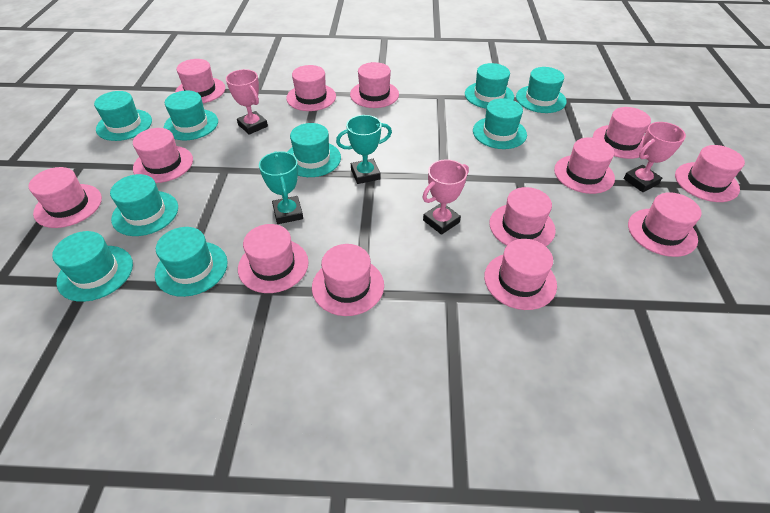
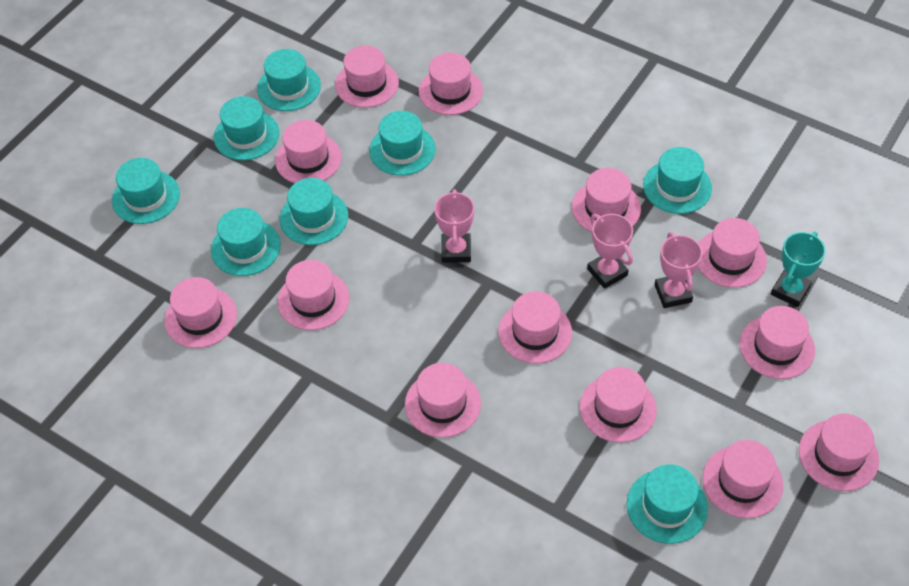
turquoise hat: [52,231,133,302] [94,91,152,141] [110,174,178,236] [155,227,228,297] [164,91,218,140] [288,123,341,177] [465,63,514,108] [473,98,527,149] [516,67,567,113] = 9 -> [112,158,180,224] [211,208,281,276] [214,96,279,160] [257,49,321,111] [280,178,348,245] [369,111,436,176] [627,464,708,544] [643,147,712,214] = 8
turquoise trophy: [259,151,303,224] [336,115,392,184] = 2 -> [771,232,826,307] = 1

